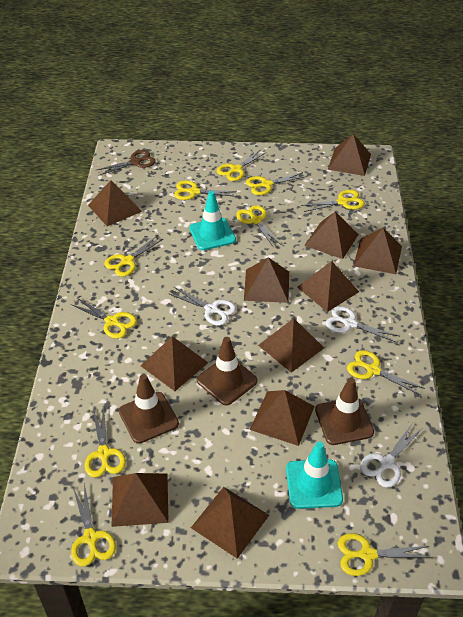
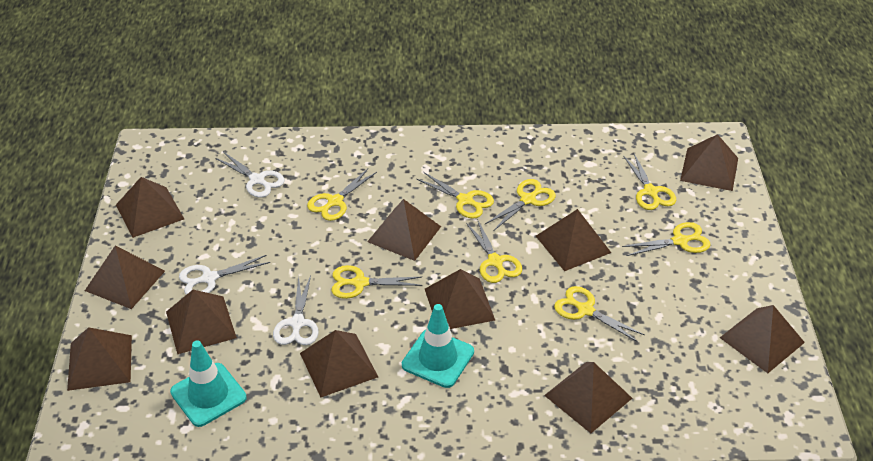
brown scissors: [97,150,156,175] = 1 -> none = 0
brown traffic cone: [119,374,179,444] [197,337,258,406] [315,378,374,445] = 3 -> none = 0
yellow scissors: [71,298,137,339] [71,483,116,566] [85,407,126,478] [104,236,163,277] [174,181,237,200] [217,149,267,181] [236,205,281,248] [246,172,307,195] [301,190,364,212] [338,533,433,576] [347,350,425,395] = 11 -> [307,169,377,221] [331,265,422,299] [417,172,494,219] [466,219,522,283] [485,179,556,230] [554,286,645,342] [622,222,710,256] [623,154,676,210] = 8

